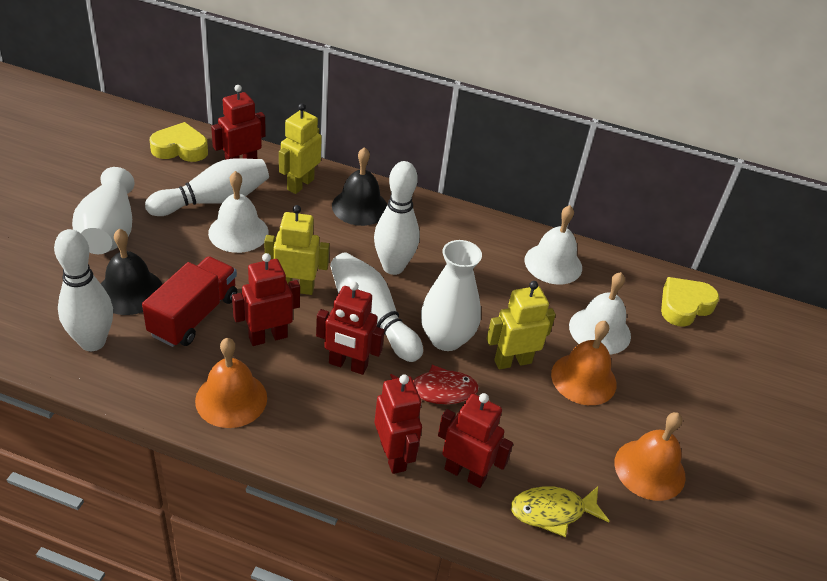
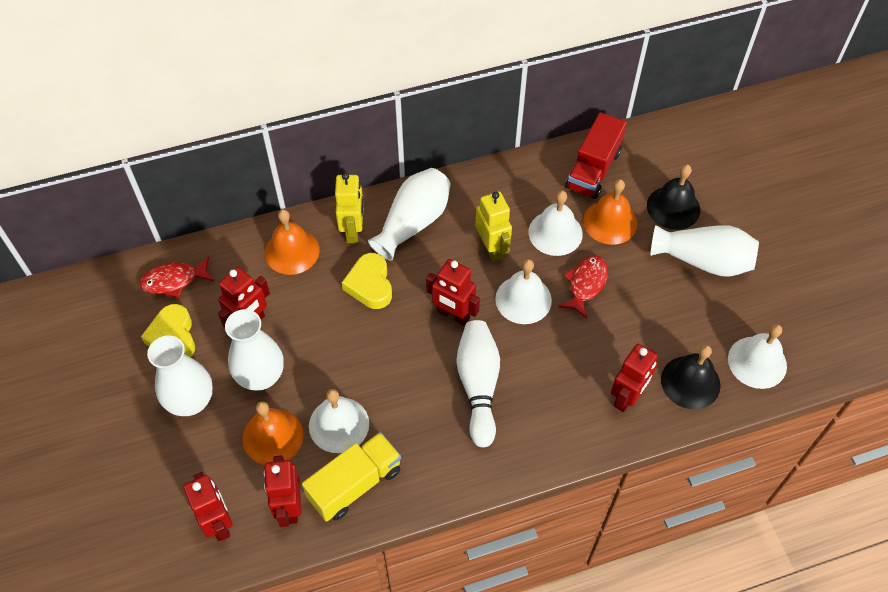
red fish: [390,365,479,404] = 1 -> [139,256,214,298] [559,256,608,319] = 2
white bell: [208,171,269,253] [525,205,582,284] [569,272,631,354] = 3 -> [309,389,369,453] [495,259,552,324] [528,190,583,256] [728,324,787,389] = 4
white bowling pin: [54,229,113,351] [145,158,269,216] [330,252,423,362] [374,161,419,275] = 4 -> [456,320,500,447] = 1
white vase: [72,167,135,254] [421,240,482,351] = 2 -> [147,335,213,416] [225,309,284,391] [368,168,451,261] [651,225,759,276] = 4
yellow fish: [511,486,609,537] = 1 -> none = 0
yellow robot: [264,205,329,295] [279,103,322,194] [487,281,556,369] = 3 -> [335,173,364,243] [475,191,512,262] = 2
yellow truck: none = 0 -> [302,432,401,522] = 1

